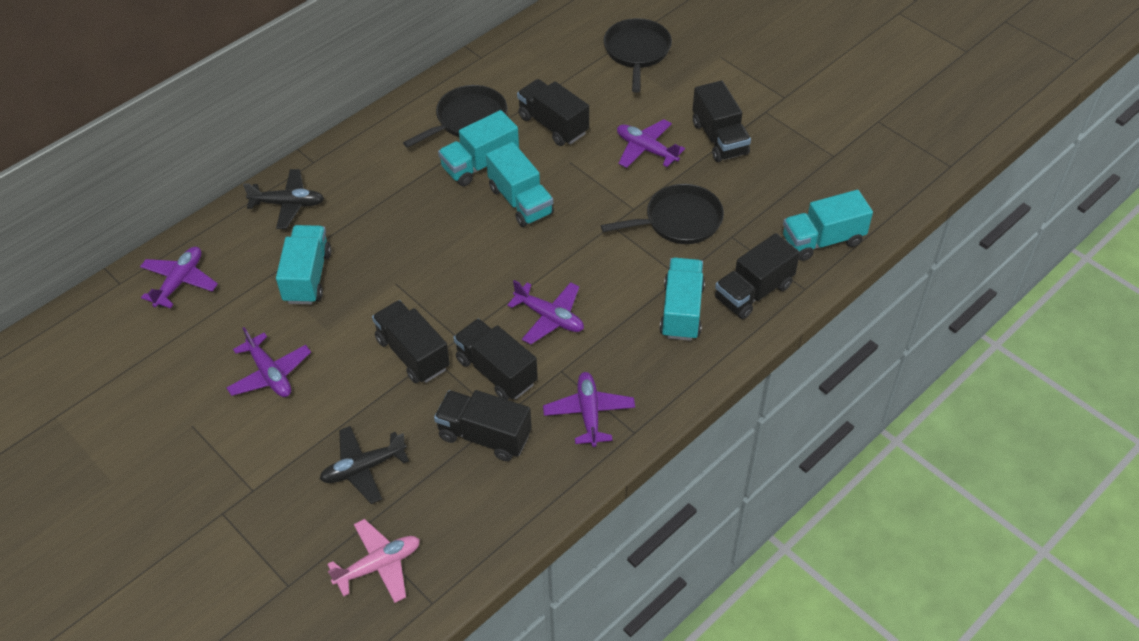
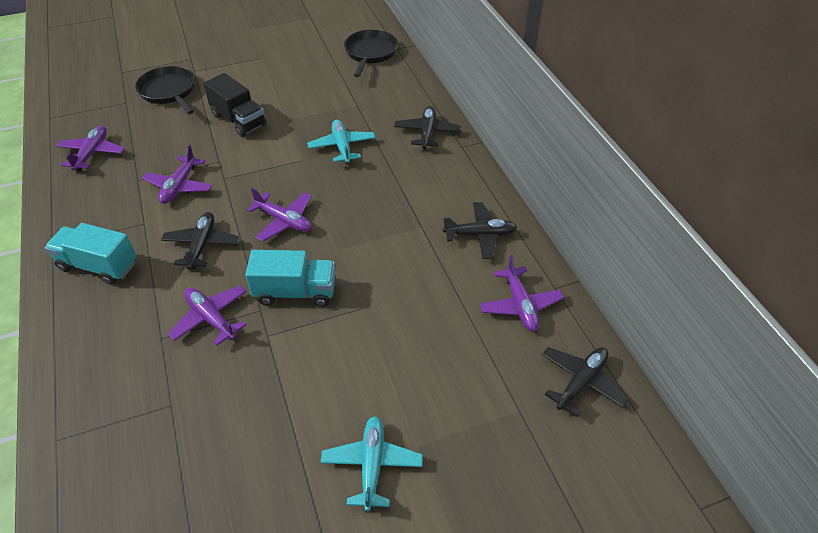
black pan: [403,85,508,148] [601,184,724,244] [604,18,672,93] = 3 -> [135,66,195,114] [344,29,398,77] = 2
black plane: [243,169,324,229] [320,426,409,504] = 2 -> [161,212,241,270] [394,106,461,150] [443,202,517,259] [542,347,629,417] = 4
black truck: [372,300,450,383] [434,390,532,461] [453,318,538,400] [517,79,589,146] [693,81,751,162] [715,233,800,319] = 6 -> [203,73,266,137] = 1
pink plane: [327,519,420,603] = 1 -> none = 0
turquoise plane: none = 0 -> [307,120,376,165] [320,416,423,511] = 2
turquoise truck: [276,225,331,304] [438,110,519,186] [486,142,554,227] [660,258,705,341] [783,190,873,261] = 5 -> [45,223,137,285] [245,250,335,307] = 2

